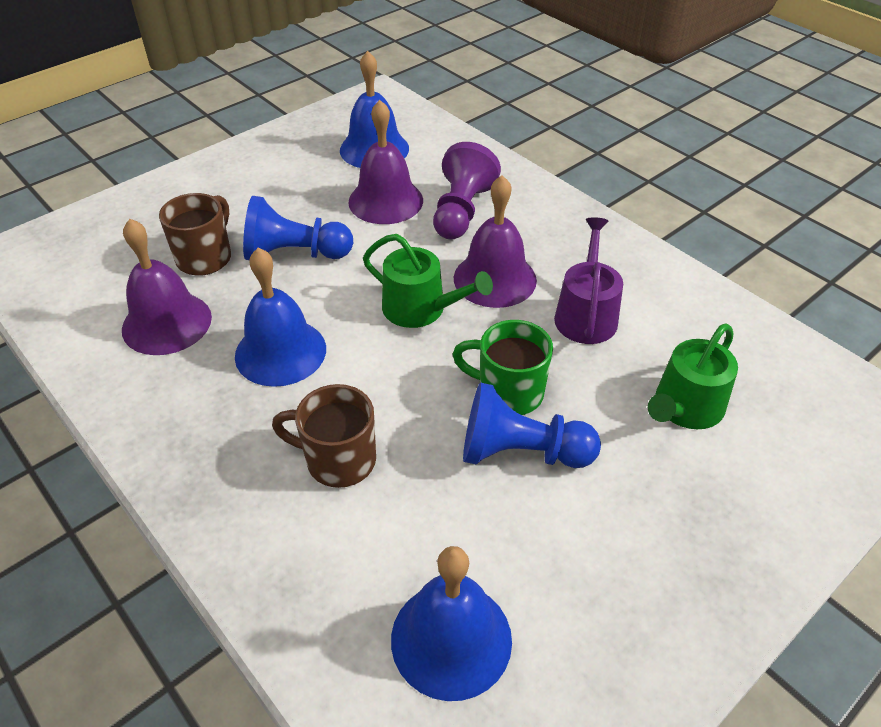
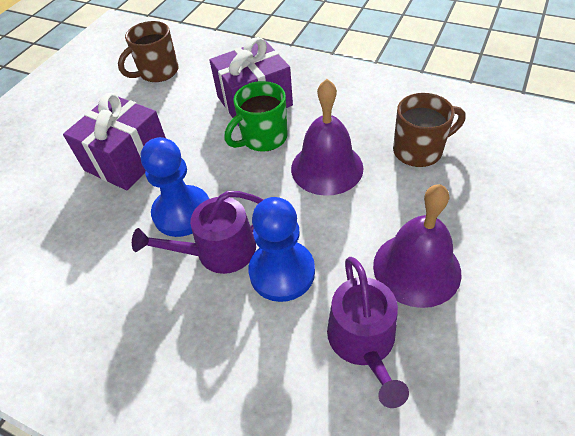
blue bell: [235,248,326,387] [340,51,409,168] [391,546,512,701] = 3 -> none = 0
green watering can: [363,234,493,328] [648,323,738,429] = 2 -> none = 0
purple bell: [122,219,212,355] [348,100,423,224] [454,175,537,308] = 3 -> [291,79,364,196] [373,184,461,308] = 2
purple gift: none = 0 -> [63,93,166,190] [209,37,293,126] = 2
purple pawn: [433,142,501,239] = 1 -> none = 0
purple watering can: [554,217,623,344] = 1 -> [132,191,264,274] [327,257,409,408] = 2

